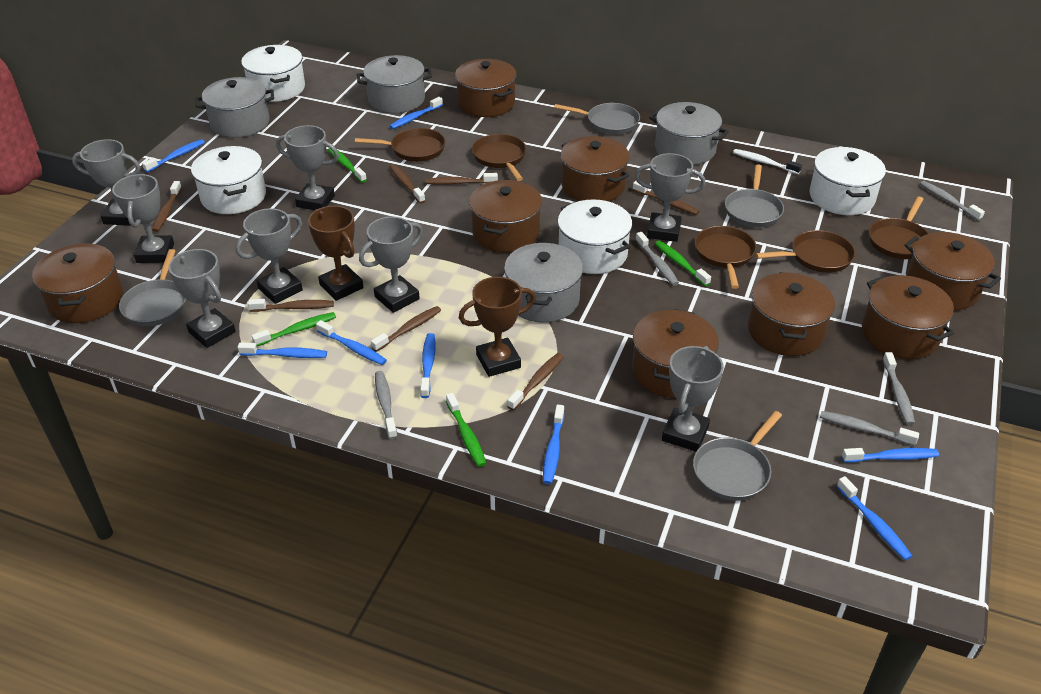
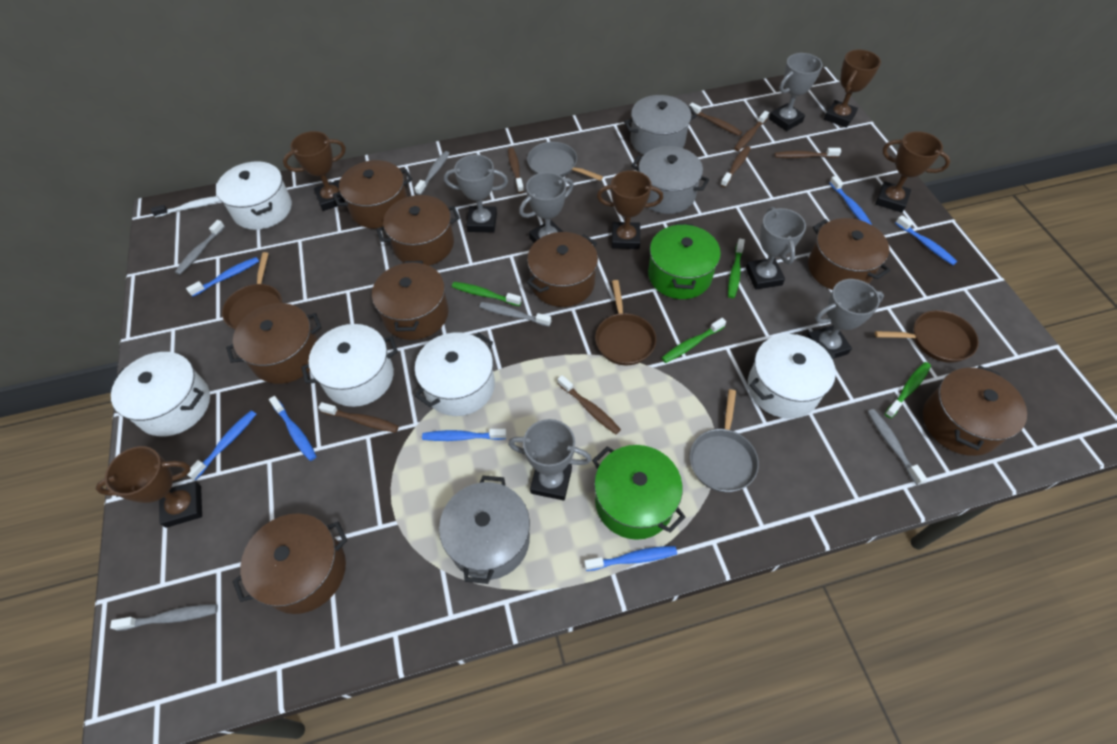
blue toothbrush: [142,139,205,172] [238,342,327,358] [316,320,387,365] [389,97,443,129] [420,333,436,398] [543,404,564,484] [837,476,912,560] [842,448,939,463] = 8 -> [186,257,259,297] [187,410,256,480] [269,396,317,461] [422,429,507,441] [584,546,677,571] [829,176,872,225] [895,215,957,265] = 7
brown pan: [355,128,445,162] [472,134,526,181] [695,226,757,289] [756,230,855,273] [869,197,929,259] = 5 -> [222,252,282,329] [595,280,656,365] [875,310,979,363] = 3
brown trophy: [308,206,363,301] [459,277,536,377] = 2 -> [96,446,202,528] [283,131,346,211] [597,170,663,249] [824,50,881,128] [875,131,950,213] = 5
green pot: none = 0 -> [592,445,685,540] [648,223,721,299] = 2
grey pan: [119,249,186,326] [554,103,640,134] [693,411,782,501] [725,164,784,227] = 4 -> [527,142,603,180] [690,389,759,492] = 2
grey pot: [196,77,274,138] [357,55,432,113] [504,243,583,323] [649,102,729,165] = 4 -> [439,476,530,584] [624,95,697,155] [631,146,709,214] = 3
grey trophy: [72,139,140,226] [112,174,174,263] [168,249,236,348] [236,208,303,304] [276,125,339,210] [359,216,423,313] [635,153,705,242] [662,346,724,452] = 8 -> [444,155,508,233] [508,419,592,501] [519,172,574,243] [746,207,806,290] [769,53,823,131] [807,279,884,358] = 6
white pot: [191,146,266,214] [241,45,305,102] [557,199,632,274] [810,147,886,215] = 4 -> [110,352,210,436] [216,161,292,230] [301,324,398,407] [415,332,495,416] [748,334,836,419] = 5

